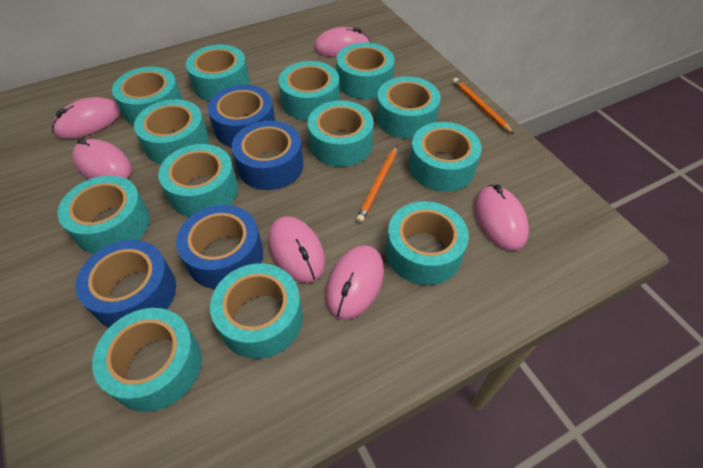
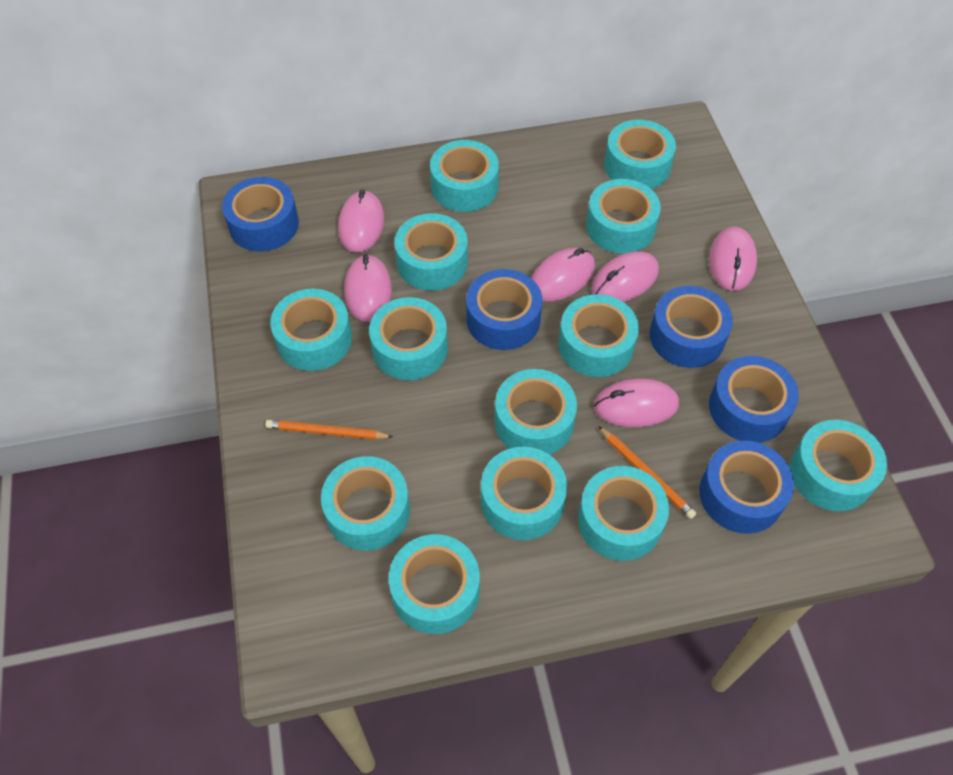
blue tape: [75,240,176,328] [176,205,263,289] [208,85,275,147] [232,121,303,190] = 4 -> [222,177,299,251] [466,269,542,350] [650,286,733,368] [699,440,794,534] [709,356,799,443] = 5

